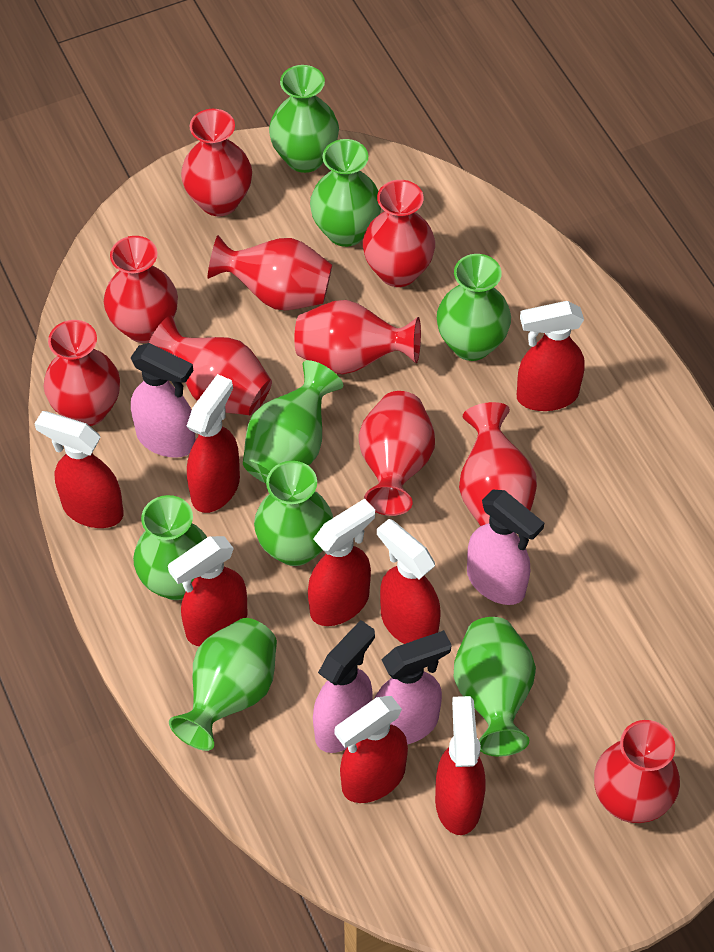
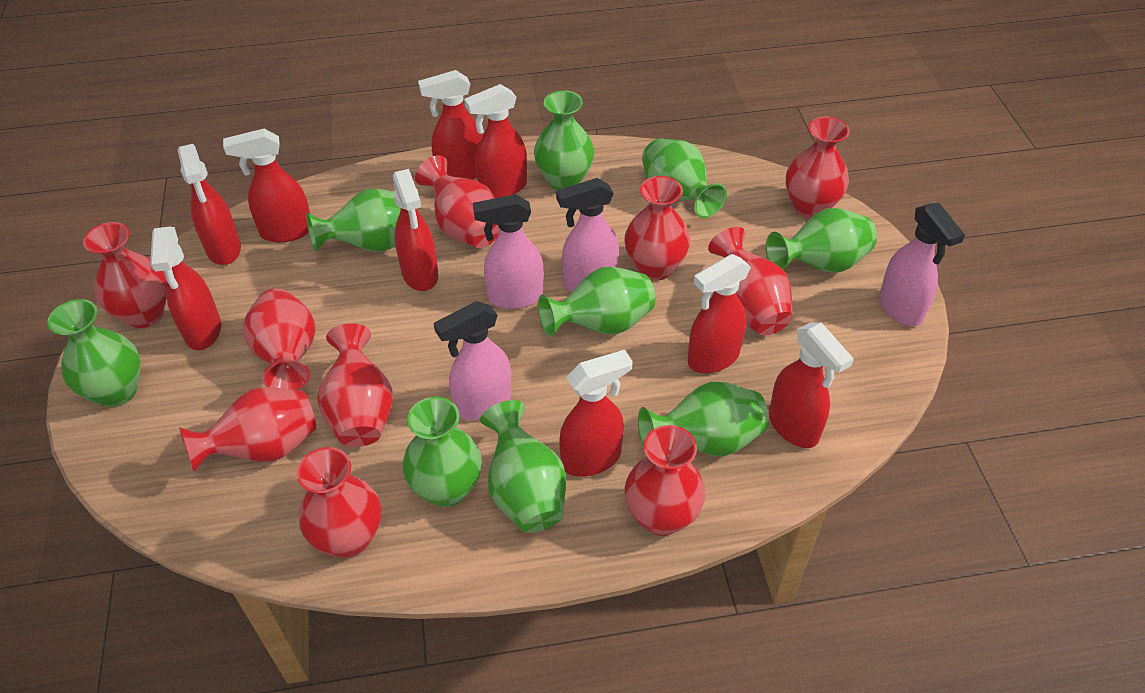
green vase: [133,495,207,600] [169,618,277,751] [243,360,343,483] [254,461,333,566] [269,65,339,173] [310,139,381,247] [437,254,511,361] [454,617,536,757] = 8 -> [47,299,141,407] [306,189,401,252] [403,397,482,507] [480,400,566,533] [534,90,594,190] [538,267,655,337] [638,382,769,457] [642,139,727,218] [766,208,877,273] = 9
red spray bottle: [35,411,124,528] [168,536,248,646] [187,374,240,513] [308,499,375,626] [335,696,408,803] [377,519,441,644] [435,696,485,835] [517,301,585,411] = 8 -> [150,227,221,350] [178,144,241,265] [223,129,310,243] [392,169,438,291] [418,70,483,180] [464,84,527,198] [559,350,633,477] [688,254,751,373] [769,322,854,448] = 9

